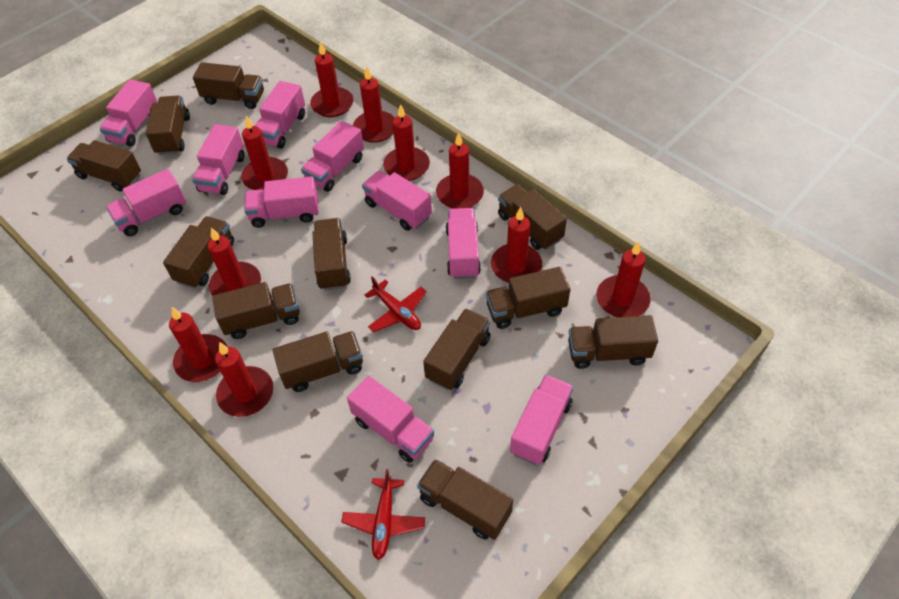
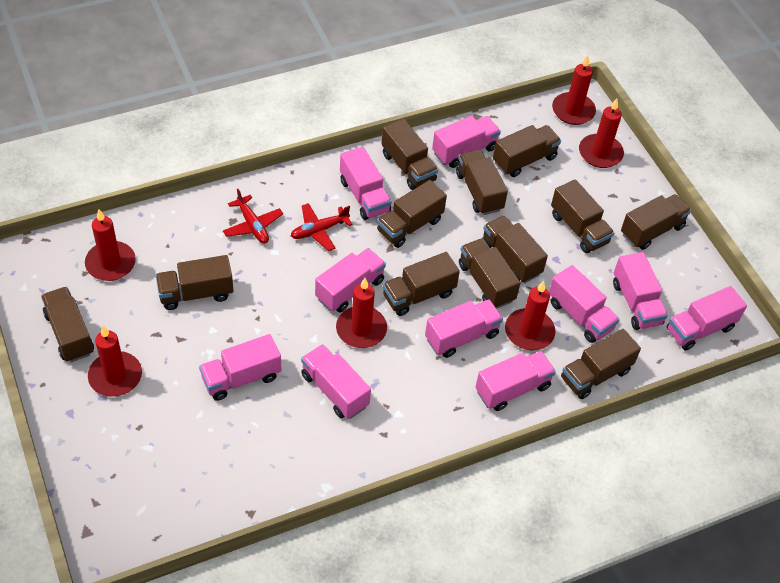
red candle: [169,307,227,382] [208,228,261,296] [215,342,273,417] [241,116,288,190] [310,41,354,117] [353,66,395,143] [383,104,430,181] [436,132,484,209] [491,207,542,283] [596,241,651,317] = 10 -> [85,209,136,281] [88,326,142,397] [336,278,387,348] [505,280,555,350] [552,55,596,125] [579,98,624,168] = 6

